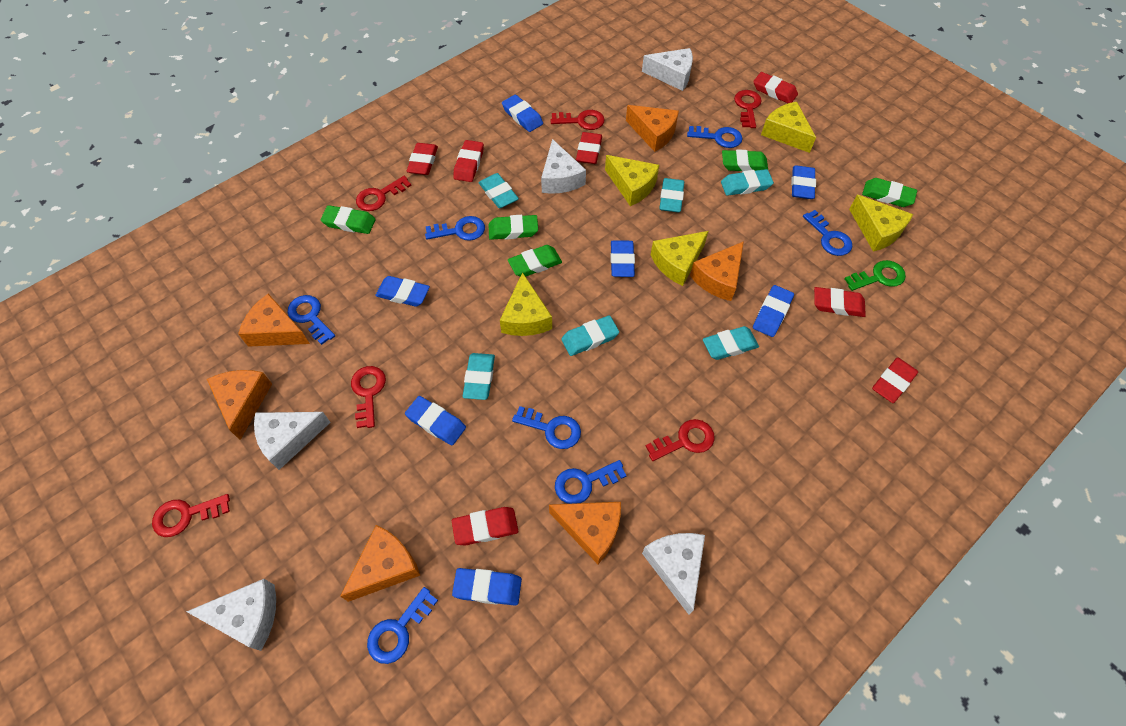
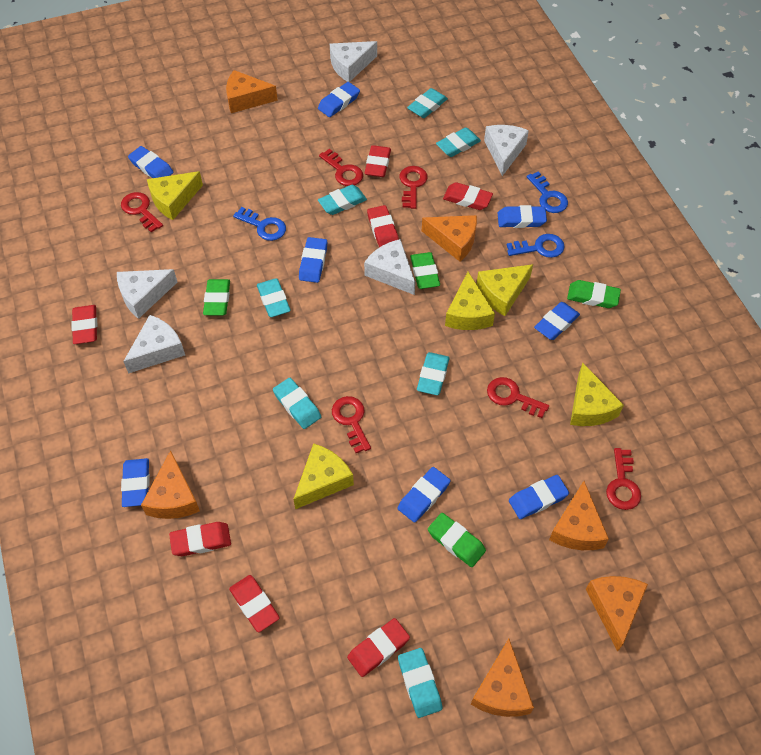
blue eraser: [375,276,430,307] [405,396,466,445] [452,568,522,605] [502,94,543,132] [610,240,635,277] [753,285,794,337] [791,165,816,199] = 7 -> [121,458,150,507] [128,146,174,178] [299,237,327,283] [318,82,360,117] [397,467,450,523] [498,205,547,228] [509,475,569,519] [534,302,580,340] = 8
blue key: [287,295,335,345] [367,587,438,664] [425,216,485,241] [512,406,581,449] [555,460,627,504] [687,126,743,148] [803,210,853,256] = 7 -> [233,207,286,241] [507,234,564,258] [527,171,568,213] = 3
green eraser: [320,205,376,234] [488,215,538,240] [508,245,562,277] [722,149,768,171] [862,178,917,207] = 5 -> [203,279,230,316] [410,252,440,289] [428,513,486,567] [567,280,621,308] = 4
green key: [845,260,906,291] = 1 -> none = 0
turquoise eraser: [463,353,495,400] [479,173,519,208] [561,315,619,356] [659,178,684,213] [703,326,759,360] [721,169,774,196] = 6 -> [257,278,291,317] [273,378,321,429] [318,185,367,215] [398,648,442,718] [407,88,448,118] [417,352,450,395] [436,128,481,157] = 7

